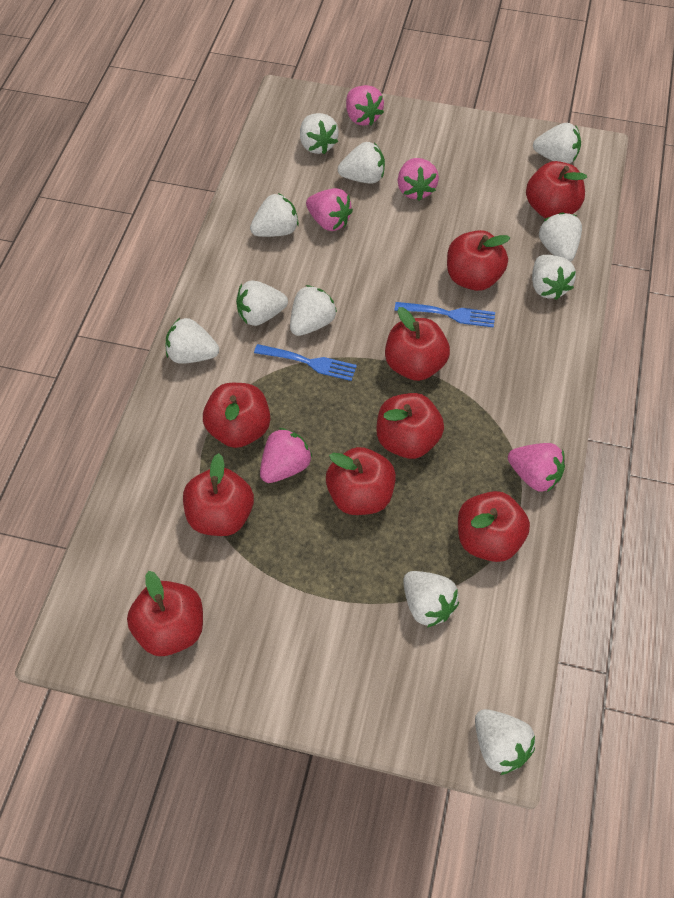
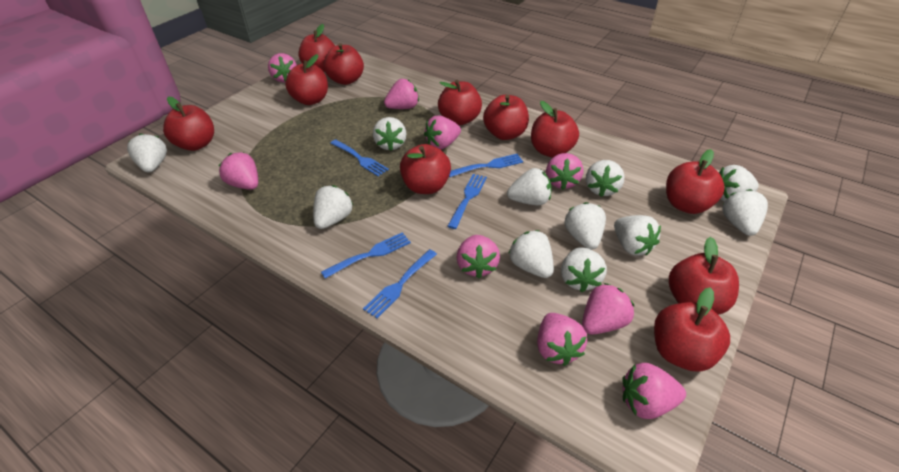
blue fork: [254,344,357,381] [394,302,495,328] = 2 -> [321,232,411,279] [330,139,389,176] [363,249,437,318] [447,174,487,229] [449,154,523,177] = 5
pink strawberry: [260,428,312,483] [306,188,353,231] [346,85,384,126] [398,158,439,201] [508,443,565,492] = 5 -> [218,152,258,190] [268,53,297,83] [384,79,419,109] [424,115,461,149] [457,235,500,278] [537,313,587,366] [546,153,583,190] [582,283,634,335] [622,363,686,419] = 9
red apple: [127,571,203,656] [183,453,254,536] [203,383,270,448] [326,447,396,515] [376,393,444,459] [385,307,450,381] [447,230,510,291] [458,491,530,562] [526,161,587,218] = 9 -> [163,97,214,151] [285,54,328,105] [298,24,335,72] [323,43,364,85] [400,144,451,194] [438,80,482,125] [483,95,529,140] [531,101,579,158] [654,287,730,372] [666,149,725,214] [669,237,739,315] = 11

